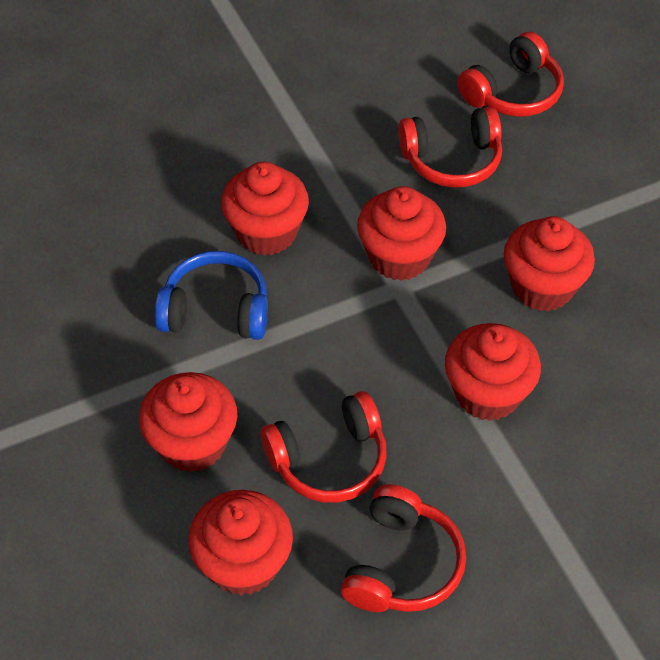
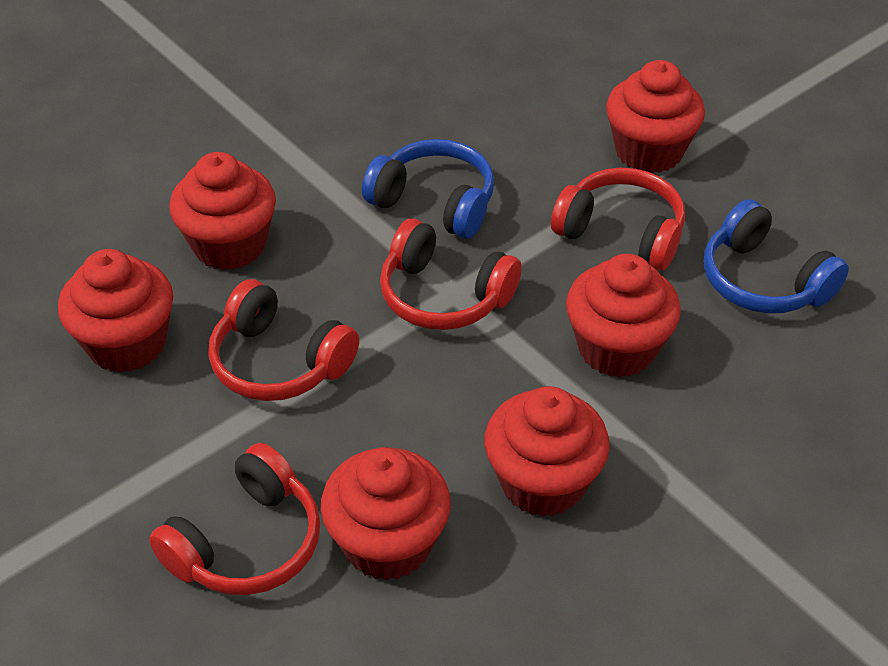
blue headphones: [155,251,268,340] = 1 -> [362,139,494,239] [704,199,849,314] = 2

